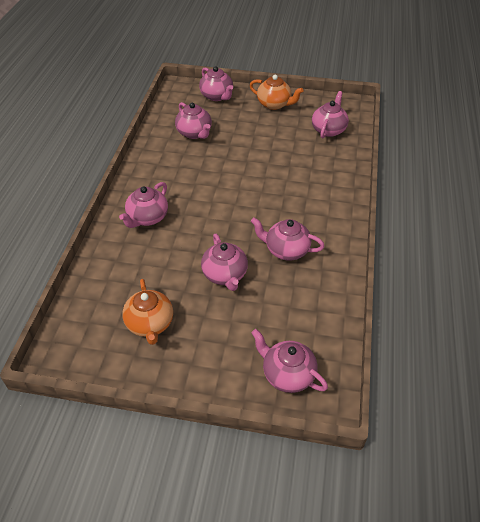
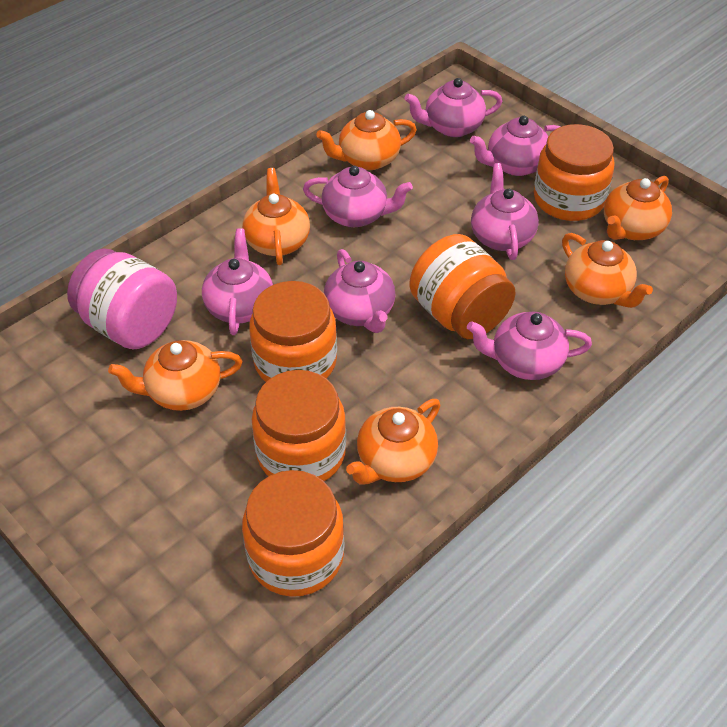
orange jar: none = 0 -> [242,470,345,597] [249,281,337,382] [252,370,346,481] [409,234,516,339] [534,124,615,221] = 5
orange teapot: [122,279,173,345] [250,75,304,110] = 2 -> [108,340,242,411] [242,168,310,265] [316,110,417,170] [346,399,441,485] [562,233,653,308] [604,176,672,240] = 6
pink jar: none = 0 -> [67,248,177,350] = 1

